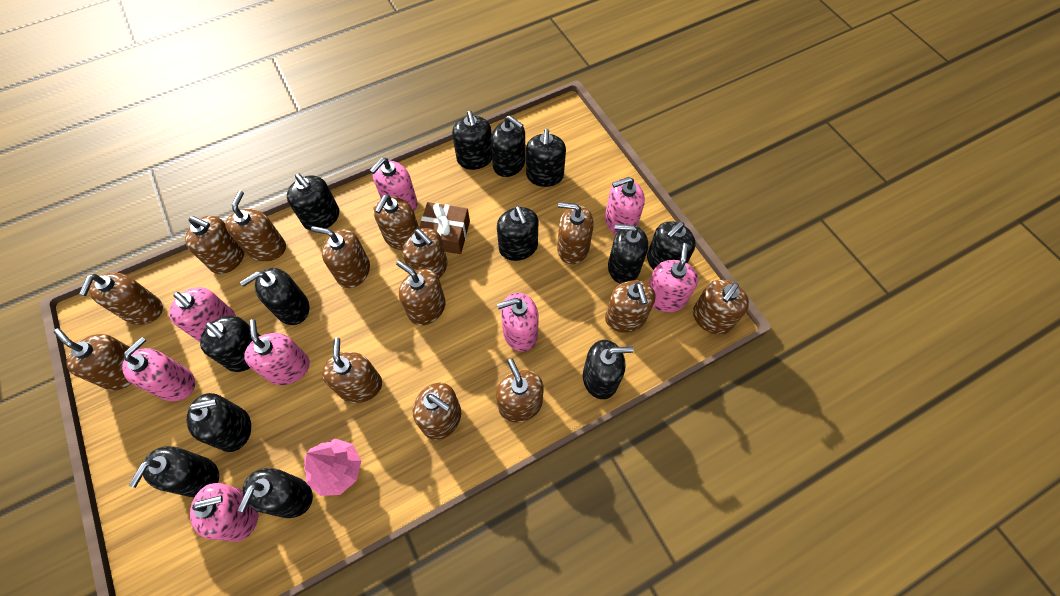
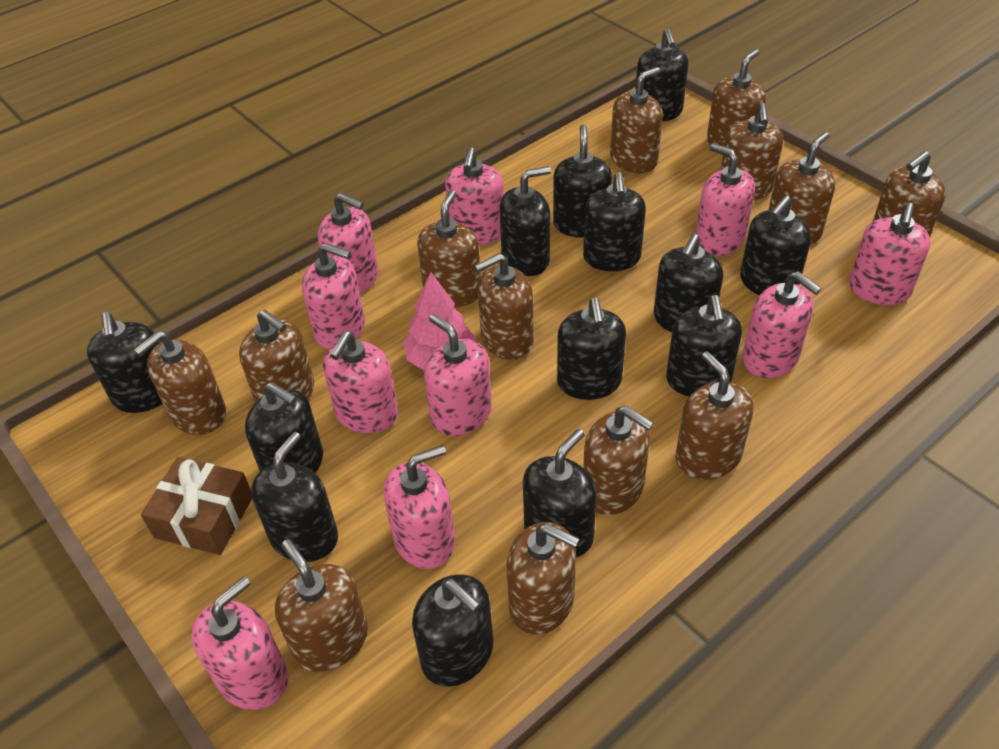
brown soap dispenser: [54,328,131,390] [79,273,163,325] [185,216,245,274] [226,191,286,262] [311,226,370,288] [322,338,382,403] [373,195,419,250] [396,260,446,325] [402,228,448,278] [413,382,461,440] [496,359,544,423] [557,202,594,264] [605,280,655,333] [693,280,749,335] = 14 -> [134,331,226,435] [239,310,314,402] [275,539,368,672] [417,190,481,307] [474,253,534,360] [507,522,580,634] [583,405,654,515] [610,67,663,173] [676,351,754,480] [707,49,766,147] [721,103,783,200] [769,132,835,244] [873,151,946,237] = 13
pink soap dispenser: [122,337,195,401] [169,287,236,342] [190,483,259,542] [244,319,310,385] [370,158,418,211] [497,293,539,352] [605,177,645,235] [648,243,698,312] = 8 -> [191,576,288,710] [302,243,365,349] [318,193,378,293] [323,331,398,433] [383,445,455,569] [424,314,492,436] [445,147,504,245] [695,143,755,256] [742,271,822,378] [849,203,931,305] = 10

